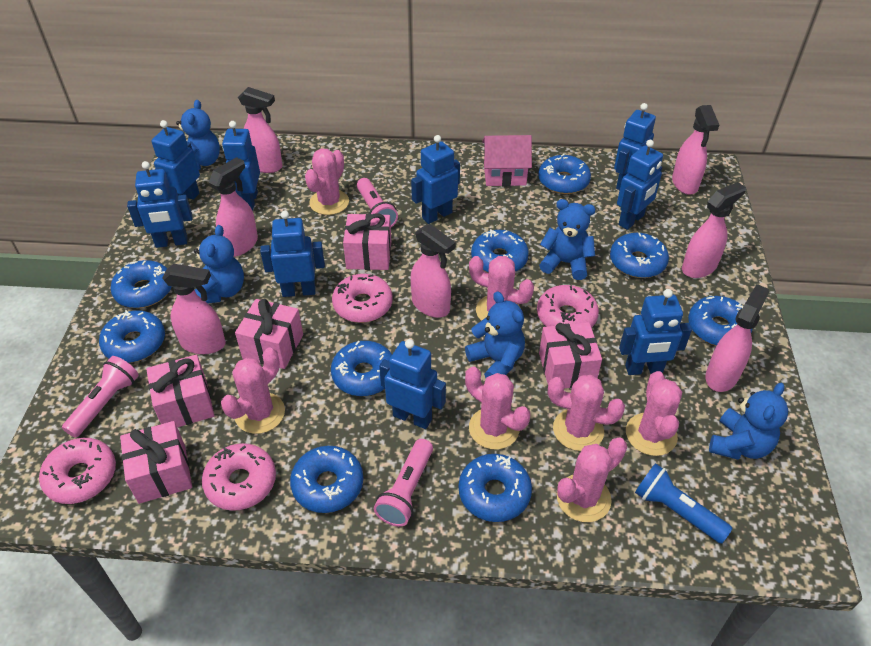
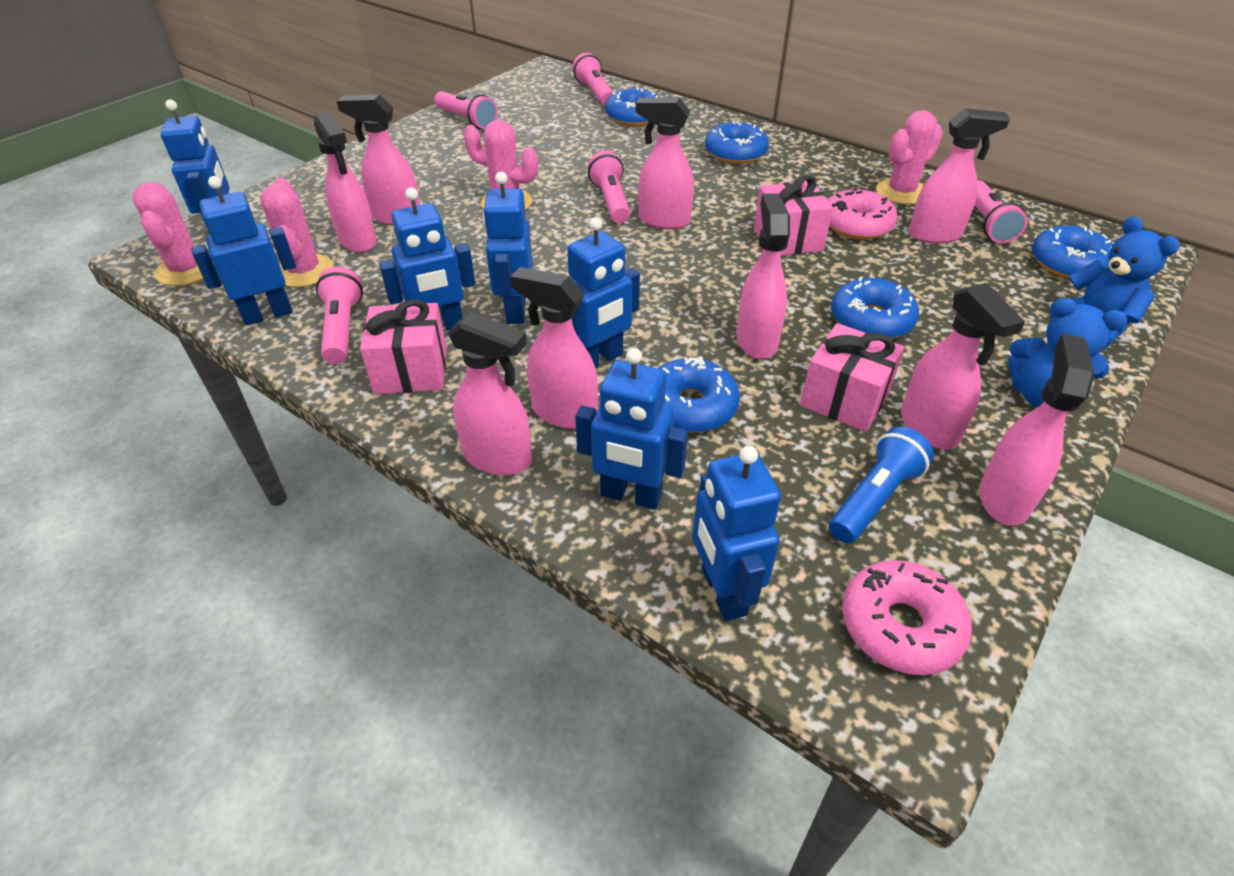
blue donut: [99,310,165,363] [111,260,172,308] [290,446,363,513] [331,341,392,396] [459,454,532,522] [471,229,529,272] [538,154,591,194] [610,233,669,278] [688,296,753,346] = 9 -> [605,87,660,126] [658,356,740,433] [705,121,769,164] [831,277,919,339] [1032,225,1113,279] = 5
blue robot: [127,161,193,248] [151,120,200,200] [222,121,260,211] [260,211,325,297] [379,339,446,429] [411,135,460,224] [614,103,656,190] [617,140,663,230] [619,289,692,375] = 9 -> [160,99,230,234] [191,176,296,325] [379,187,475,330] [483,172,533,324] [567,217,640,368] [575,348,688,510] [692,446,781,621] = 7
blue teddy bear: [176,100,220,170] [194,225,244,303] [465,291,525,378] [539,199,595,280] [709,382,788,460] = 5 -> [1008,298,1127,408] [1050,216,1179,349] = 2
pink cactus: [221,348,285,434] [305,148,349,215] [465,367,530,450] [469,256,534,321] [548,375,625,451] [557,437,627,522] [626,371,682,456] = 7 -> [132,182,214,286] [260,178,334,287] [463,120,538,210] [876,110,943,204] = 4
pink donut: [39,438,116,504] [202,443,276,511] [332,274,393,323] [537,285,599,328] = 4 -> [828,187,898,240] [842,560,972,675] = 2
pink flashlight: [62,356,139,438] [357,178,398,227] [374,439,433,527] = 3 -> [316,267,363,364] [434,91,498,129] [572,53,613,106] [588,151,630,223] [975,180,1028,243] = 5
pink gift: [120,421,192,504] [146,355,214,427] [235,299,303,369] [343,213,392,270] [539,322,602,388] = 5 -> [360,300,447,394] [754,175,833,256] [800,323,905,432] = 3
pink house: [482,135,532,186] = 1 -> none = 0
pink spray bottle: [162,264,226,354] [208,157,258,257] [238,87,282,173] [411,224,456,318] [672,105,719,195] [682,182,746,278] [705,284,769,392] = 7 -> [314,112,377,253] [337,95,420,226] [448,312,532,475] [510,267,598,429] [636,98,694,229] [736,193,790,359] [901,283,1025,450] [909,108,1010,244] [979,334,1095,526] = 9

